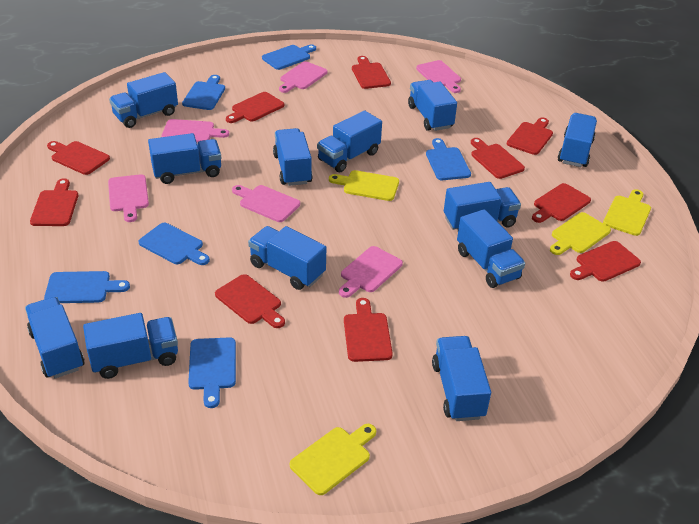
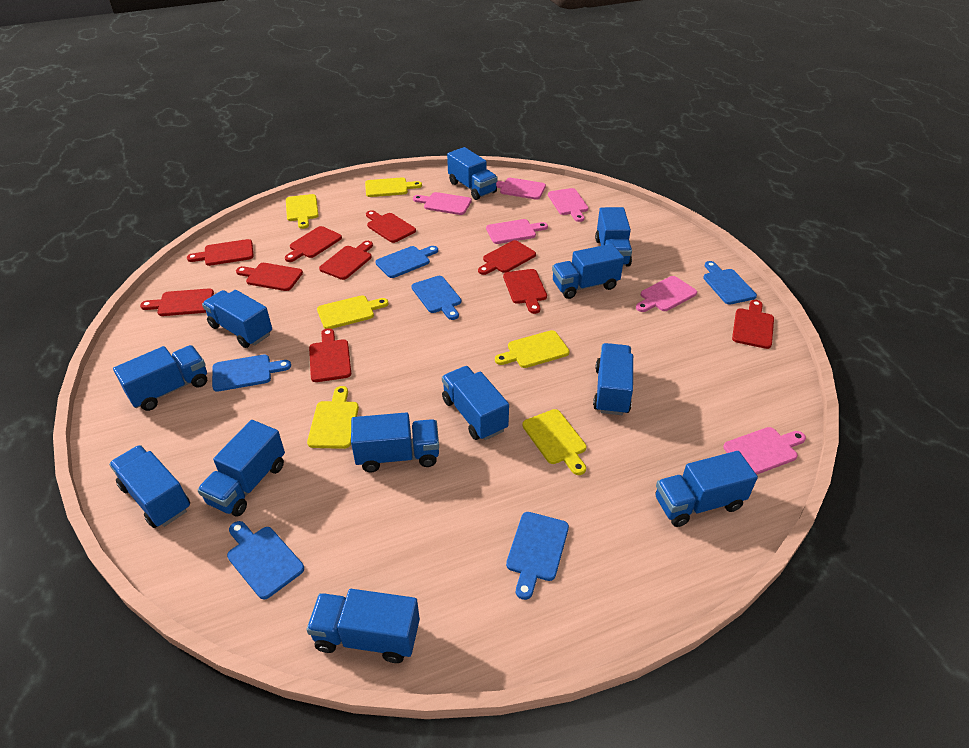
yellow cutting board: [290,424,376,495] [329,170,399,201] [550,212,611,255] [603,189,651,236] = 4 -> [286,194,319,229] [307,386,359,449] [317,295,389,329] [365,177,422,197] [495,330,570,368] [522,409,586,475] = 6

